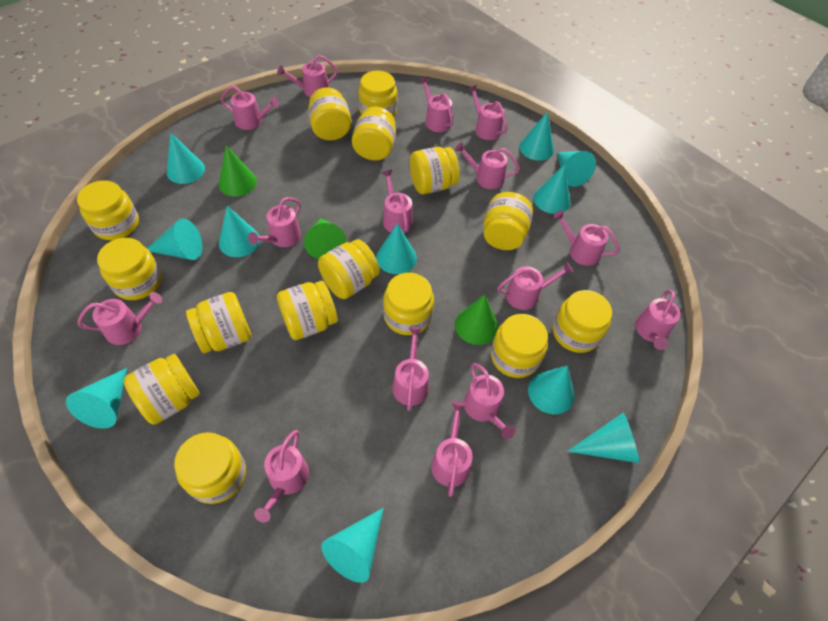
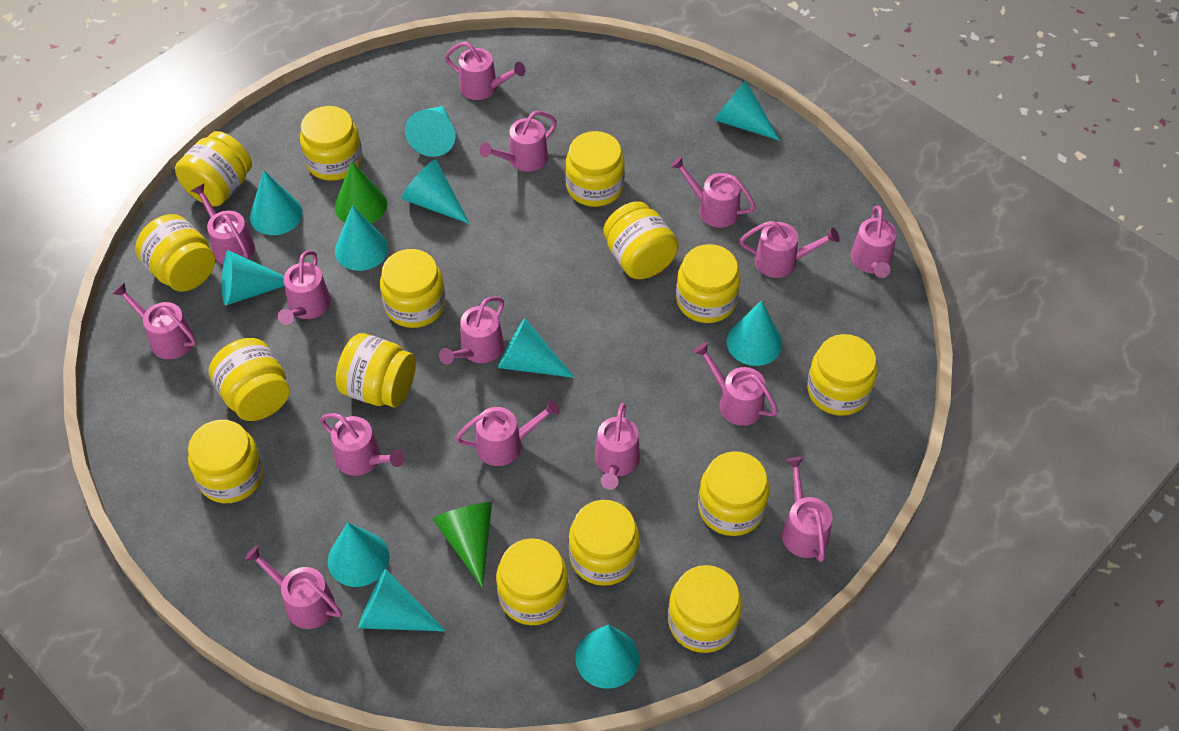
green cone: [219,145,257,197] [304,218,346,259] [455,295,498,345] = 3 -> [335,161,387,223] [432,502,492,587] = 2

